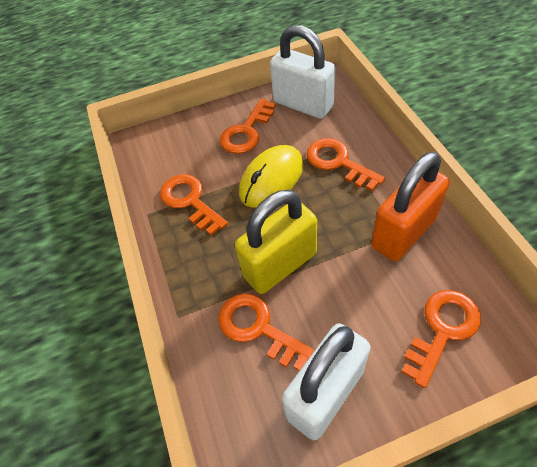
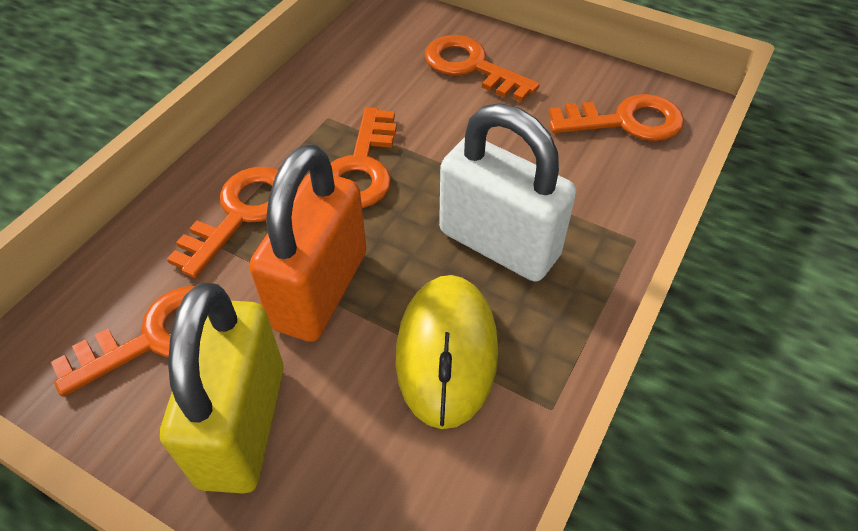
white padlock: [270,25,335,119] [282,323,371,440] = 2 -> [439,103,577,282] = 1

